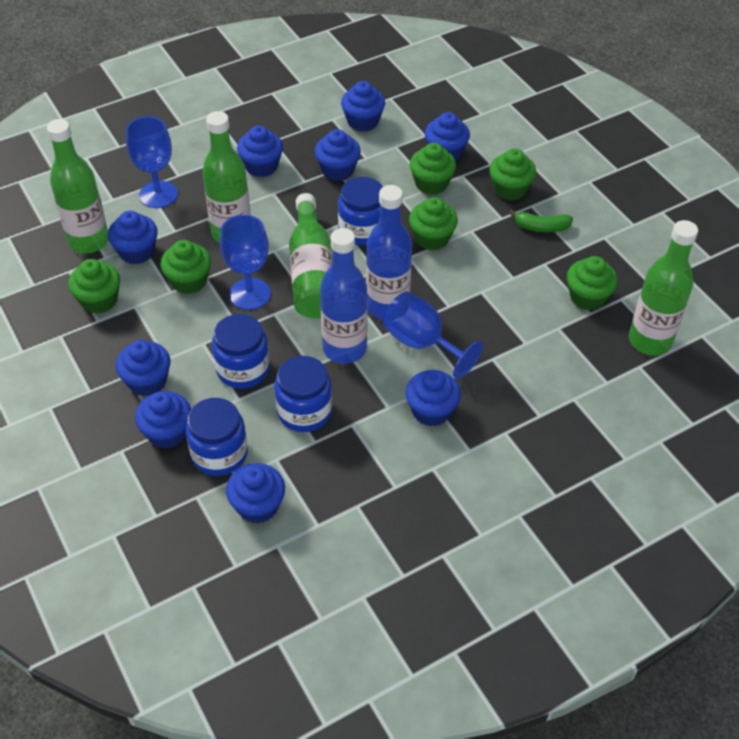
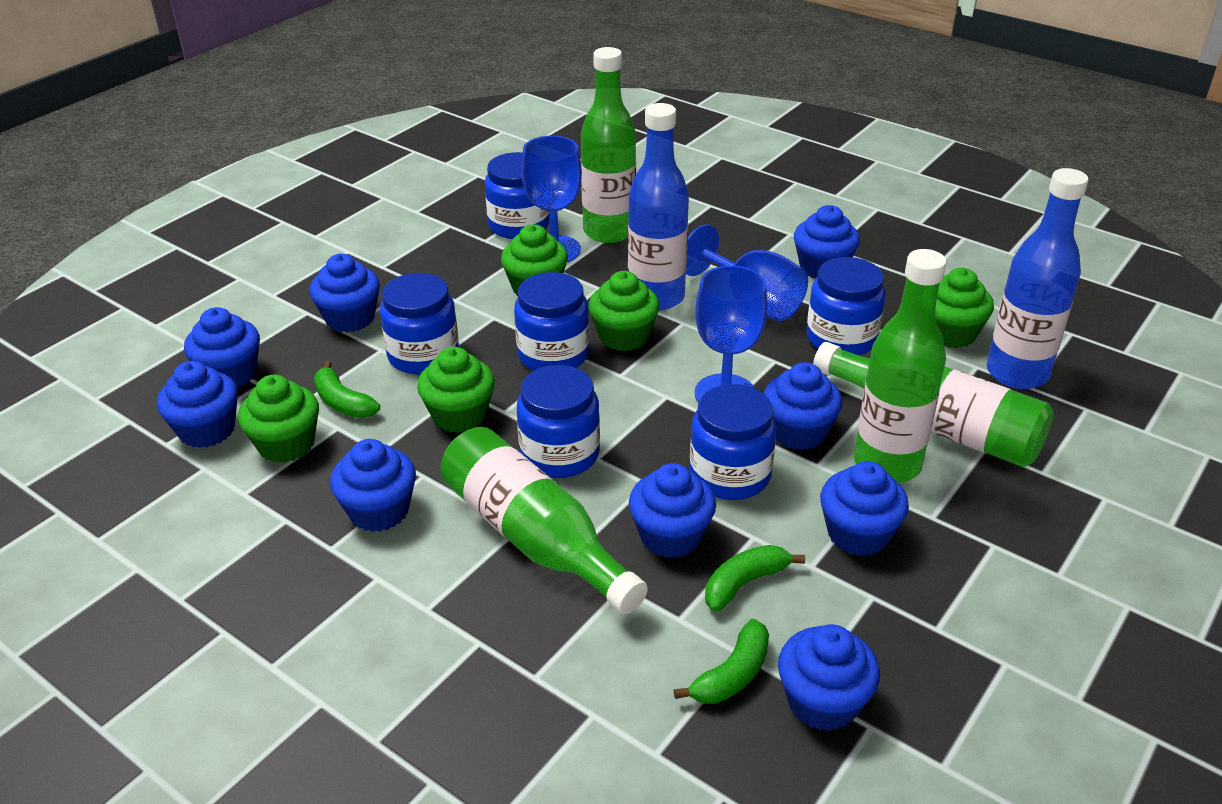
blue jar: [186,398,248,476] [212,314,270,389] [275,356,332,432] [338,177,383,245] = 4 -> [380,273,459,374] [485,152,549,239] [514,272,590,370] [517,365,600,478] [690,384,777,500] [807,257,885,355] = 6
green banana: [509,210,573,232] = 1 -> [314,361,380,418] [674,619,769,704] [705,545,805,611] = 3
green cupcake: [68,259,120,314] [160,240,211,294] [409,197,458,250] [410,143,456,195] [489,148,536,201] [567,256,618,310] = 6 -> [238,375,319,463] [417,347,495,433] [501,224,568,296] [589,271,659,351] [935,268,994,348] = 5

